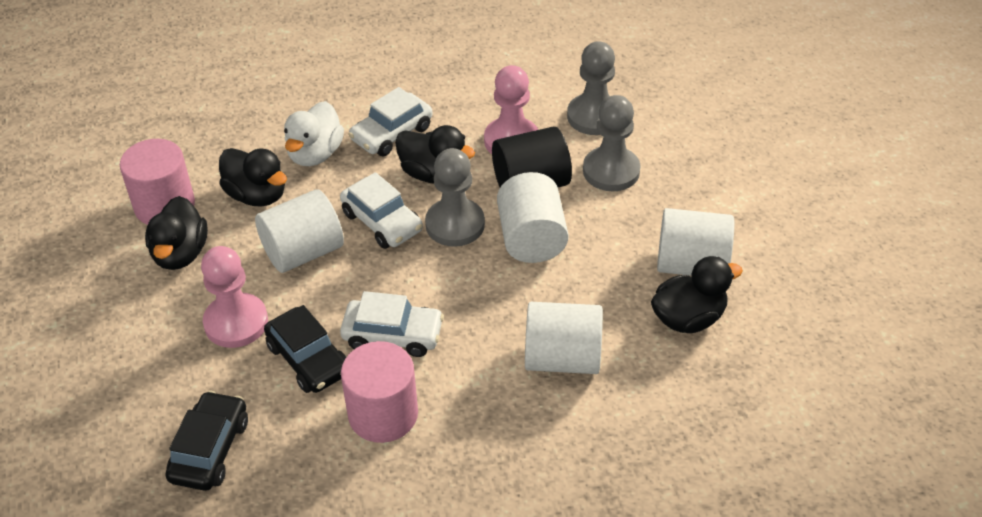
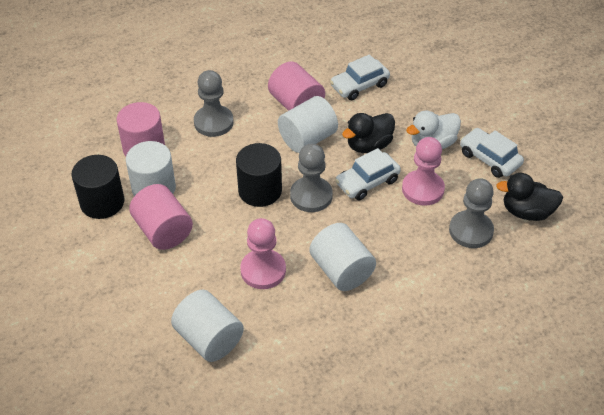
black car: [165,391,248,491] [264,305,346,393] = 2 -> none = 0
black cylinder: [492,127,572,187] = 1 -> [71,155,124,219] [236,143,282,207] = 2
black duck: [145,196,208,270] [219,148,287,206] [395,125,475,183] [651,256,743,333] = 4 -> [342,113,395,153] [496,173,563,221] = 2
pink cylinder: [120,139,195,225] [341,341,418,443] = 2 -> [116,102,165,157] [129,184,193,250] [268,62,325,111] = 3

